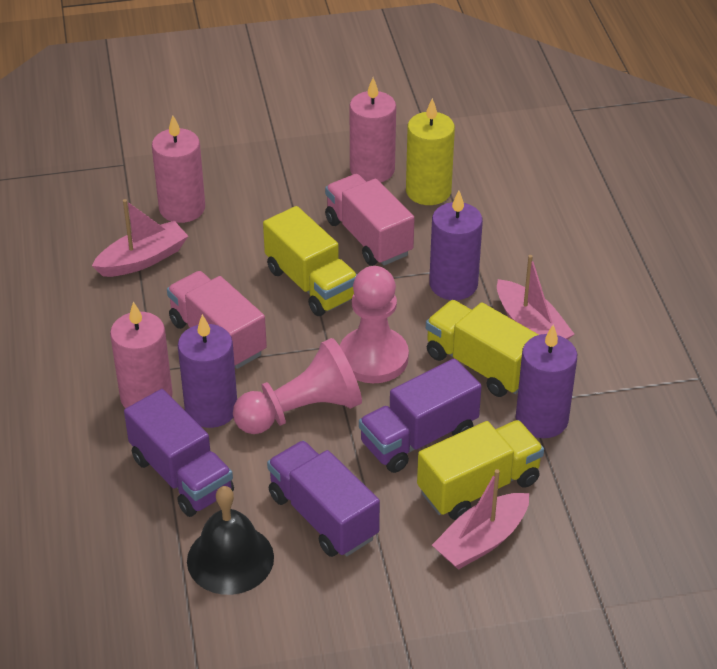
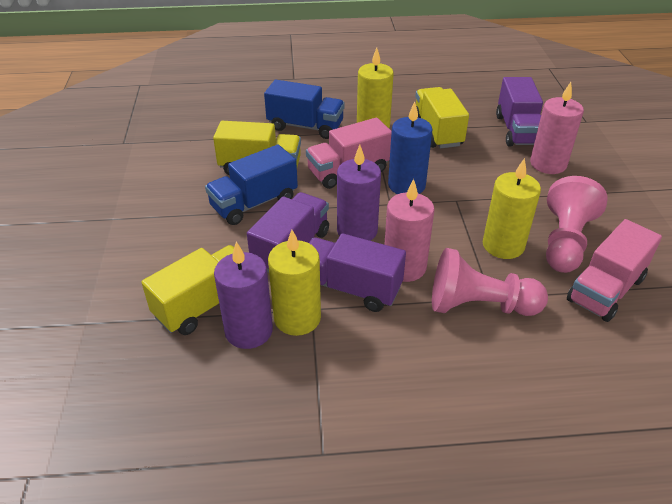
black bell: [187,486,274,595] = 1 -> none = 0
blue candle: none = 0 -> [388,102,433,194] = 1
blue truck: none = 0 -> [205,145,298,225] [264,80,345,139] = 2
pink boat: [92,199,188,277] [432,469,529,570] [497,255,574,339] = 3 -> none = 0
pink candle: [110,301,173,408] [152,115,205,223] [350,77,396,183] = 3 -> [384,179,434,282] [530,82,584,174] = 2
purple candle: [178,314,237,428] [429,191,483,300] [516,324,577,438] = 3 -> [214,242,273,349] [337,145,381,241] = 2
yellow candle: [406,98,455,205] = 1 -> [268,230,321,336] [357,48,394,128] [483,158,541,259] = 3

